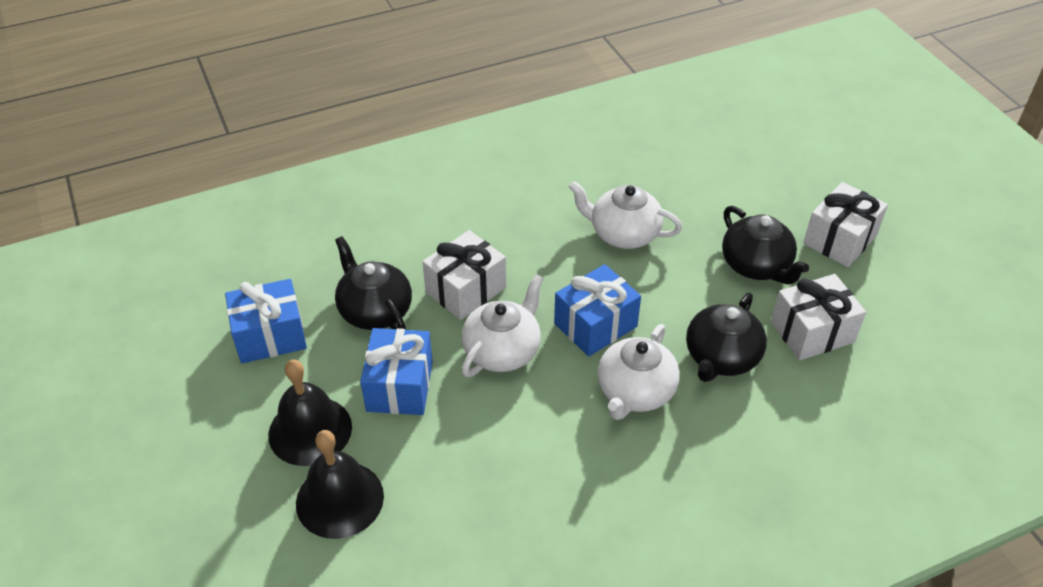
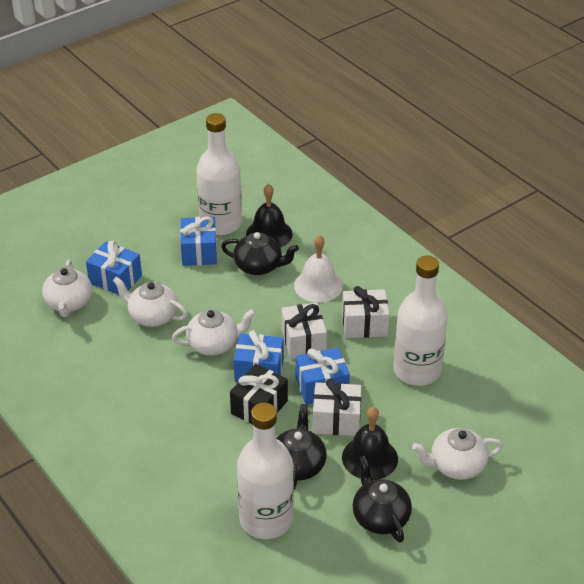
black gift: none = 0 -> [230,364,288,425] = 1
blue gift: [225,279,307,364] [360,328,433,415] [554,264,641,357] = 3 -> [86,240,142,295] [180,217,217,266] [234,330,284,382] [296,348,350,405] = 4
white bell: none = 0 -> [294,235,343,303] = 1
white bottle: none = 0 -> [196,113,242,235] [237,403,294,539] [393,255,448,386] = 3
white teapot: [462,274,544,377] [568,181,682,249] [598,324,680,420] = 3 -> [42,260,92,317] [113,277,187,327] [172,309,256,356] [412,428,503,480] = 4

